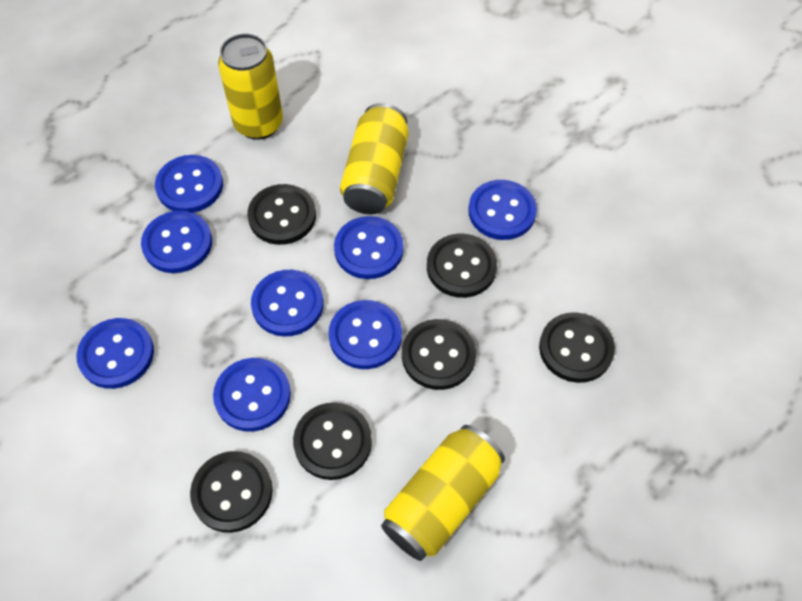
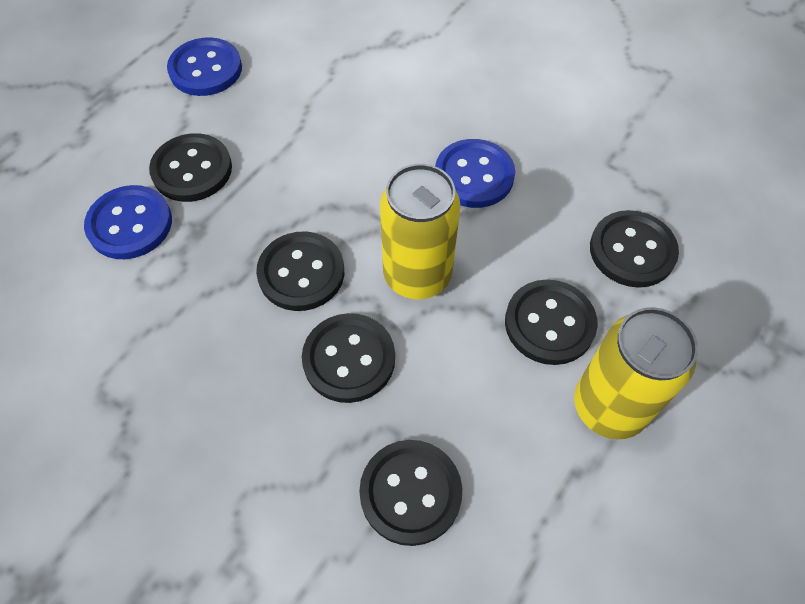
blue button: [77,318,154,389] [141,211,212,273] [155,155,223,213] [213,358,291,432] [251,270,324,336] [328,300,402,369] [334,216,404,279] [468,180,537,240] = 8 -> [84,185,172,259] [167,37,242,96] [435,139,515,208] = 3
yellow can: [218,33,283,140] [340,103,409,214] [381,425,505,561] = 3 -> [380,164,460,299] [574,307,698,439] = 2

